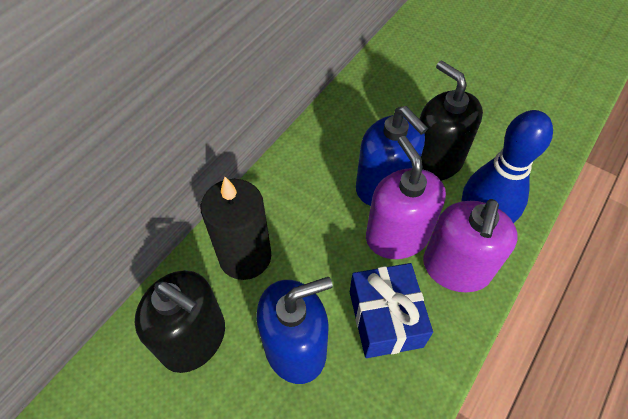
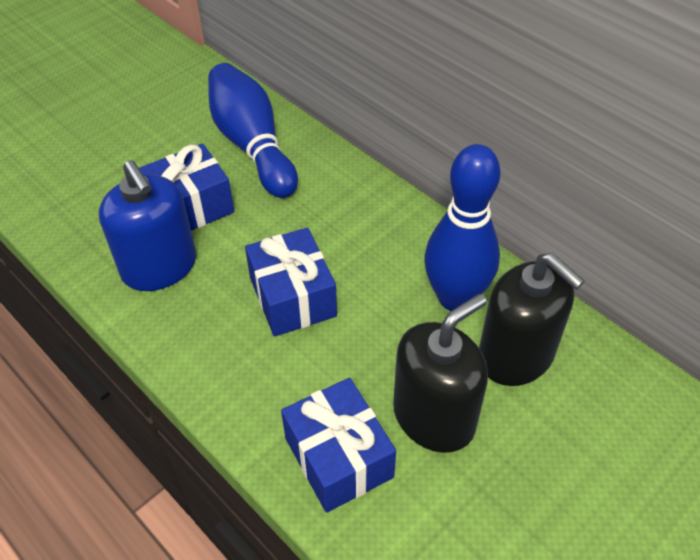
black candle: [201,177,271,280] = 1 -> none = 0
blue bowling pin: [462,110,553,223] = 1 -> [208,63,298,198] [424,144,500,311] = 2
blue gift: [350,263,433,358] = 1 -> [139,143,234,231] [245,228,337,337] [281,378,396,513] = 3
blue soap dispenser: [256,277,333,384] [356,106,428,206] = 2 -> [99,160,196,291] = 1
purple soap dispenser: [366,136,446,259] [423,199,518,292] = 2 -> none = 0

